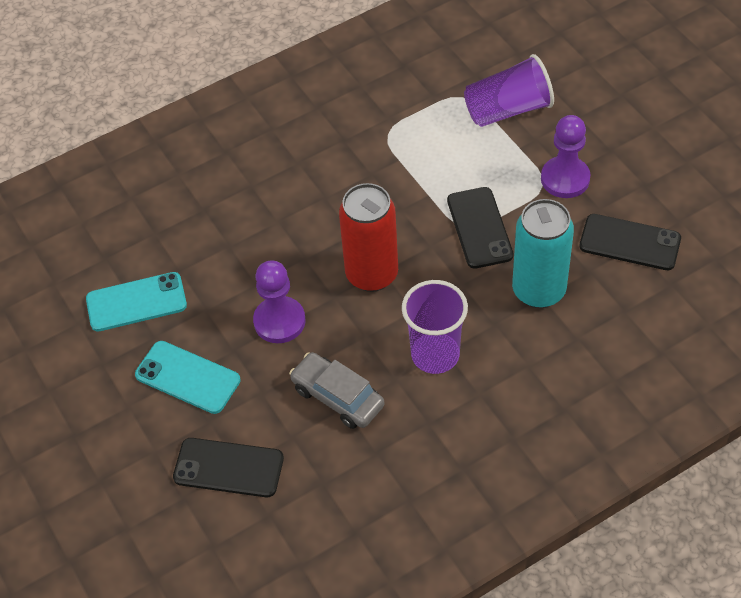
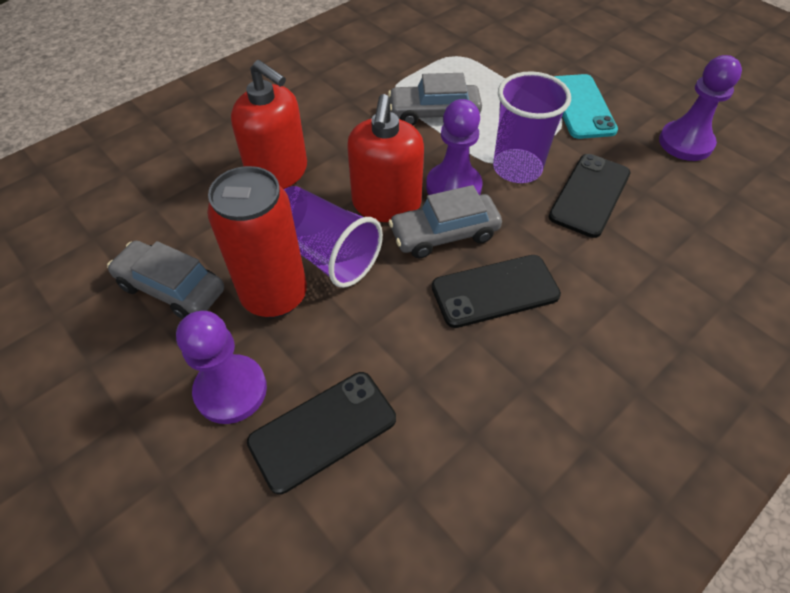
grey car: [289,352,384,429] = 1 -> [107,241,224,319] [388,73,482,125] [388,185,502,258] = 3
purple pawn: [253,260,306,343] [541,115,591,198] = 2 -> [176,311,267,424] [426,99,482,195] [659,55,742,161] = 3
red soap dispenser: none = 0 -> [231,60,307,189] [347,94,424,222] = 2
turquoise can: [512,199,574,308] = 1 -> none = 0
turquoise phone: [86,272,187,332] [135,341,240,414] = 2 -> [554,74,618,139] = 1

